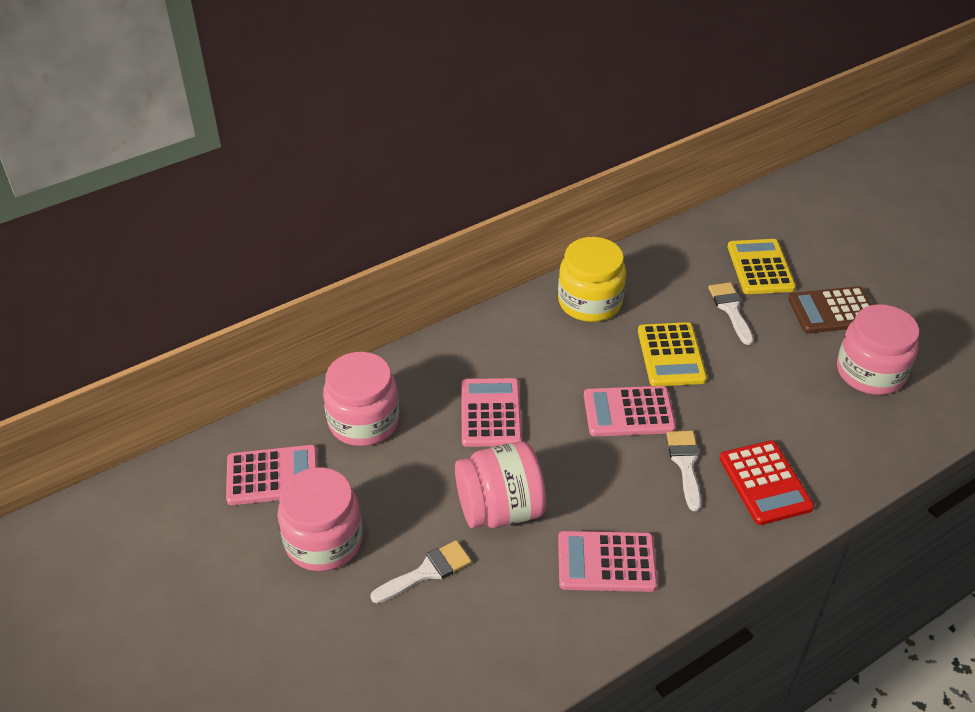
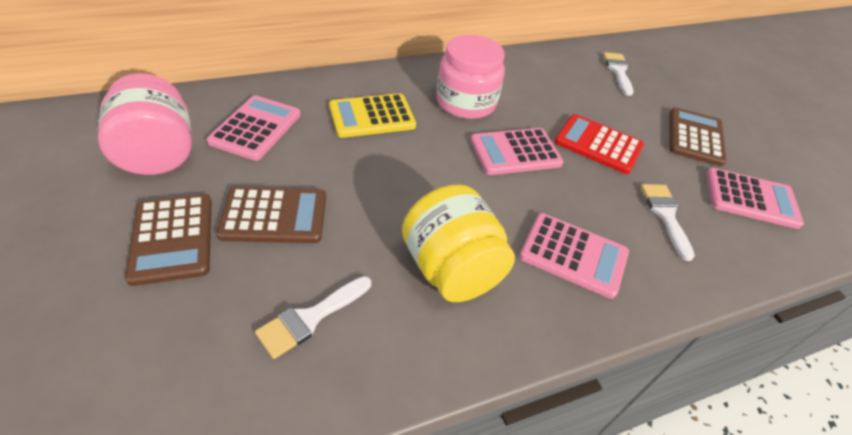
brown calculator: [788,286,872,333] = 1 -> [125,194,212,286] [216,187,326,243] [669,107,726,166] = 3
pink jar: [278,467,363,571] [323,352,399,446] [455,441,546,528] [837,304,920,395] = 4 -> [98,73,192,175] [436,35,505,119] = 2
yellow calculator: [638,322,707,386] [728,239,796,294] = 2 -> [329,93,416,138] = 1

